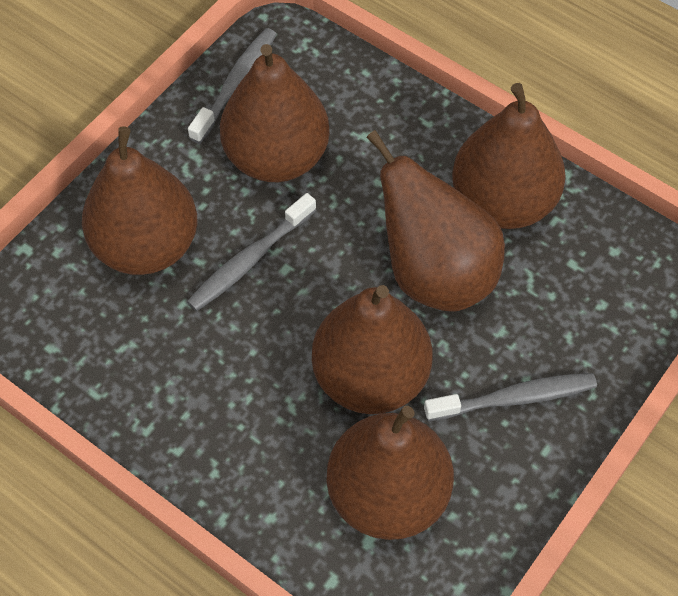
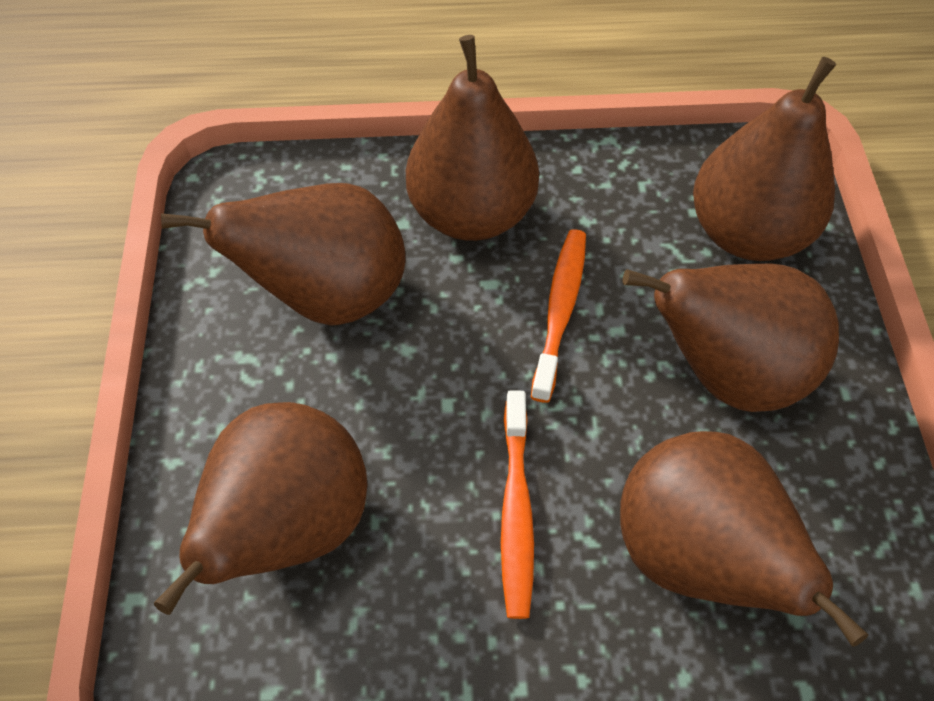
grey toothbrush: [187,193,316,311] [188,28,277,144] [424,373,597,421] = 3 -> none = 0
orange toothbrush: none = 0 -> [501,390,534,619] [531,229,586,403] = 2

